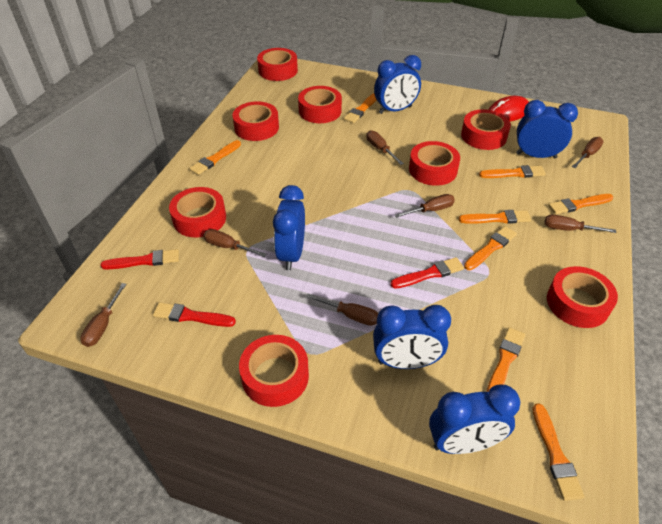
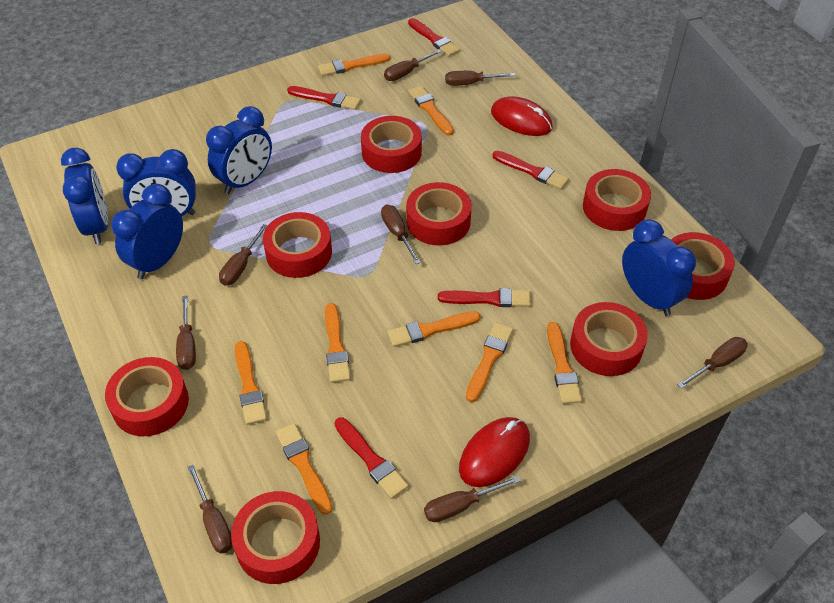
brown screwdriver: [80,283,126,347] [203,229,266,257] [306,294,378,326] [366,130,404,165] [395,194,455,218] [544,215,616,233] [572,137,604,168] = 7 -> [176,295,196,370] [188,464,233,554] [219,224,268,286] [381,205,421,264] [384,49,442,81] [424,476,520,522] [445,71,515,86] [677,337,748,389] = 8
red brush: [100,249,179,269] [153,302,236,327] [390,257,464,289] = 3 -> [287,86,361,110] [334,417,409,499] [408,18,460,56] [438,288,531,307] [493,151,569,190] = 5
red mouse: [488,96,529,122] = 1 -> [459,417,530,487] [491,96,553,136] = 2

